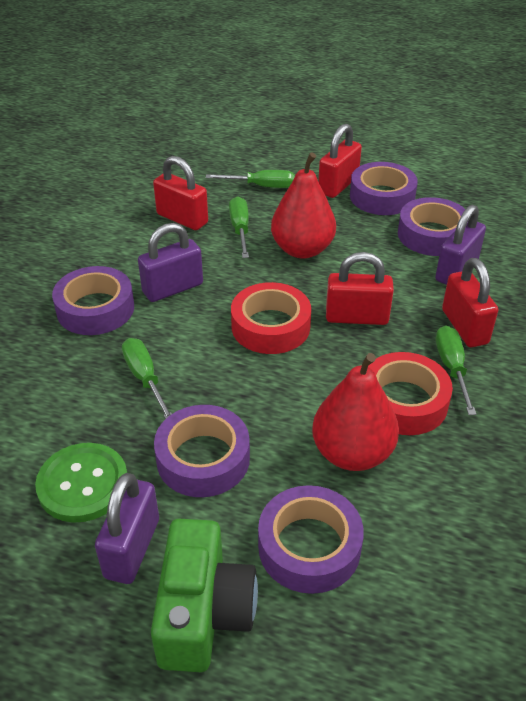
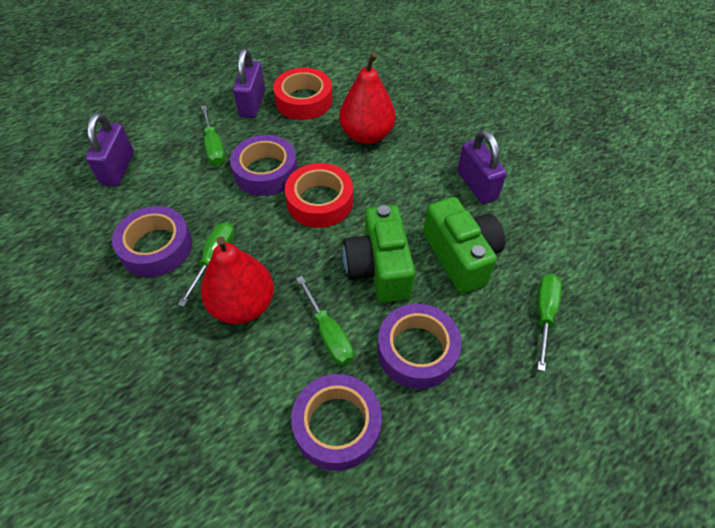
green button: [35,443,127,523] = 1 -> none = 0
green camera: [151,519,258,672] = 1 -> [343,205,415,303] [423,197,505,293] = 2
purple tape: [52,266,134,335] [154,405,250,497] [258,485,364,594] [350,162,418,215] [398,197,465,256] = 5 -> [112,206,192,277] [230,135,298,196] [291,374,382,471] [377,304,461,389] = 4
red padlock: [153,156,208,230] [318,124,362,198] [326,252,394,325] [442,258,498,347] = 4 -> none = 0

